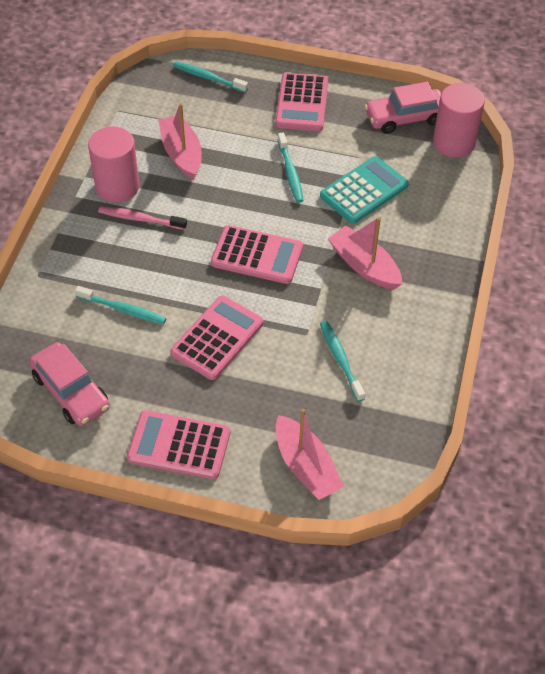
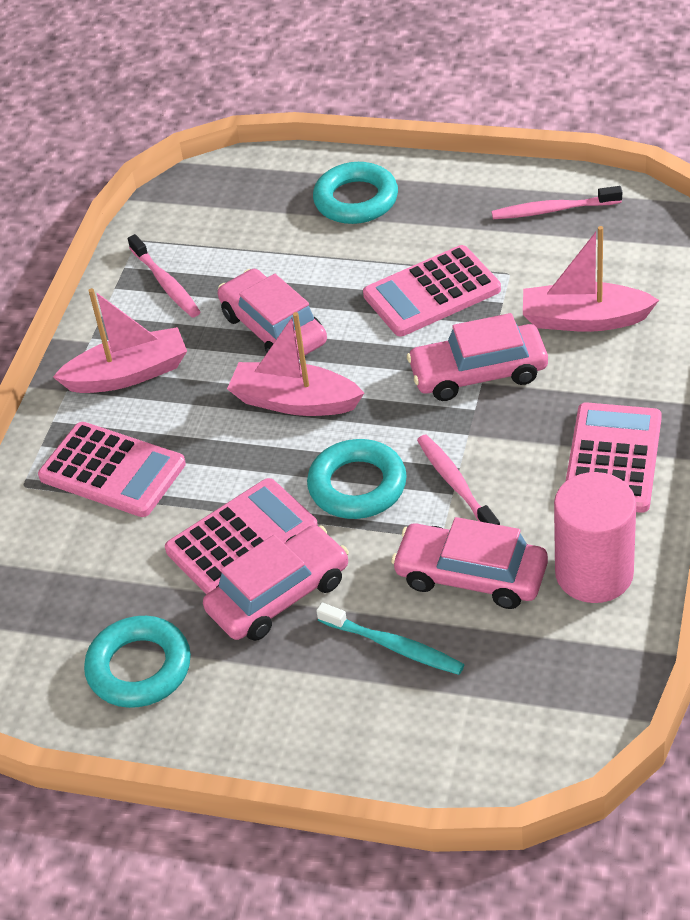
pink car: [29,342,110,426] [364,82,441,134] = 2 -> [203,525,349,641] [218,269,327,359] [391,517,548,609] [407,313,548,401] = 4
pink cylinder: [88,126,140,203] [433,83,485,158] = 2 -> [554,472,636,603] = 1
pink toothbrush: [98,206,187,230] = 1 -> [128,234,200,318] [417,434,500,525] [492,186,622,219] = 3
turquoise calculator: [320,156,409,224] = 1 -> none = 0
turquoise ring: none = 0 -> [84,616,191,708] [307,439,407,519] [313,162,398,224] = 3
turquoise toothbrush: [75,286,166,325] [173,62,248,93] [277,132,303,203] [320,321,365,402] = 4 -> [316,603,465,675] = 1

